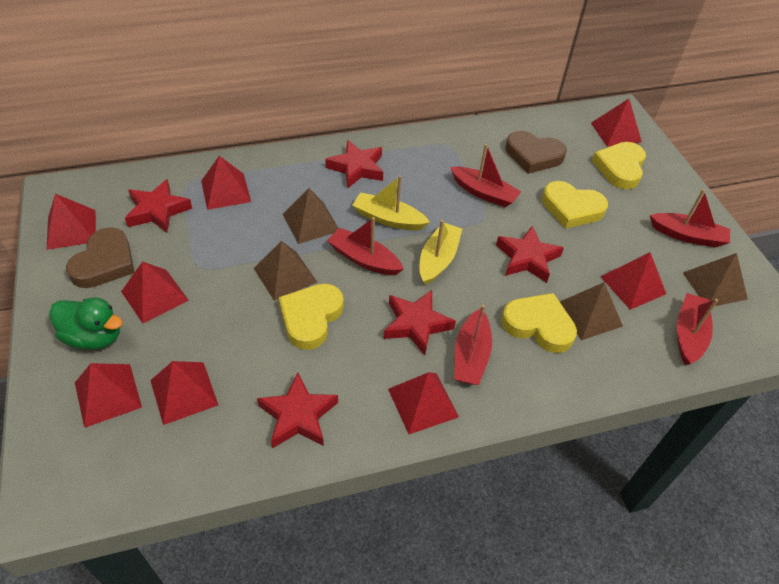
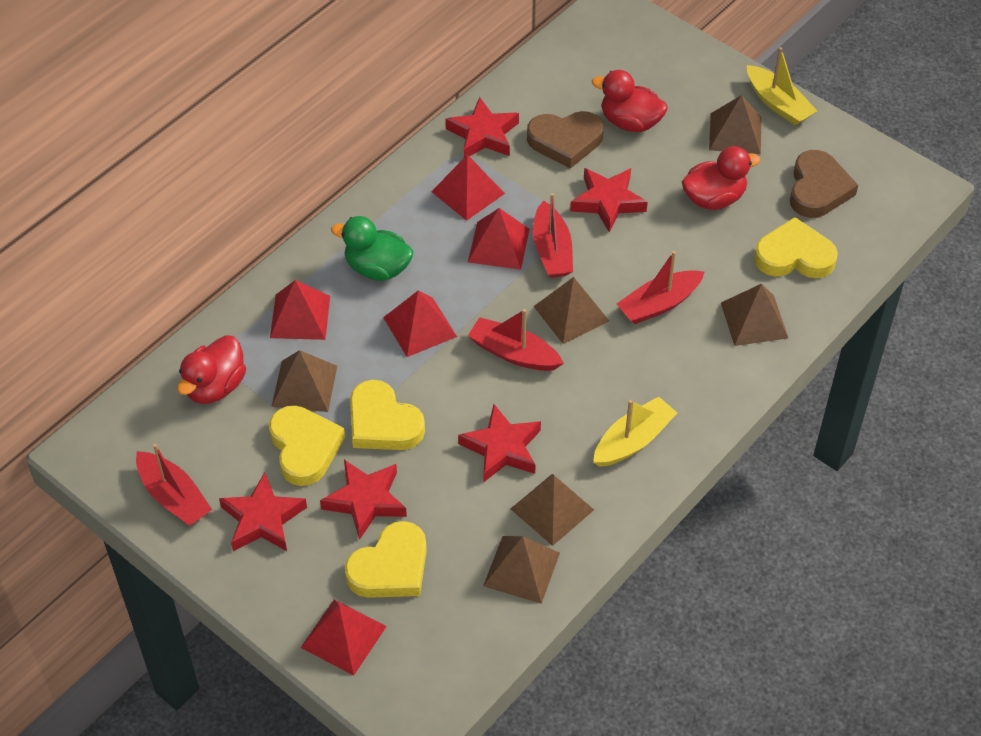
brown pyramid: [253,241,317,301] [283,188,338,244] [560,282,623,340] [683,253,748,306] = 4 -> [272,350,337,412] [483,536,560,604] [511,474,594,546] [533,277,609,344] [709,95,761,154] [721,284,788,346] = 6
red boat: [327,217,404,275] [450,144,521,207] [454,305,492,385] [650,189,730,248] [677,293,718,365] = 5 -> [136,444,212,526] [468,309,564,371] [533,193,573,278] [617,251,704,324] = 4
red duck: none = 0 -> [177,335,246,404] [592,70,668,132] [682,146,761,210] = 3
red pyramid: [47,194,96,250] [75,363,142,428] [121,261,189,324] [150,361,218,425] [201,156,251,210] [388,372,459,434] [591,99,642,147] [600,252,666,310] = 8 -> [270,280,330,340] [301,599,387,676] [383,291,457,357] [431,154,505,221] [468,208,530,270] = 5

